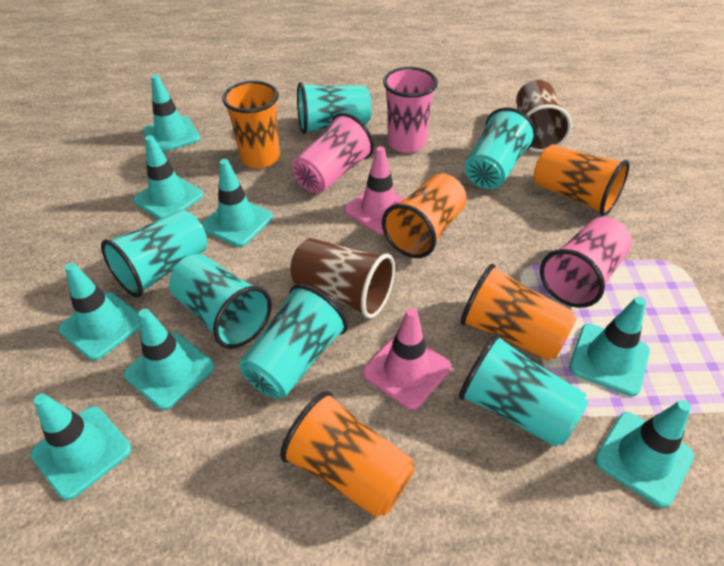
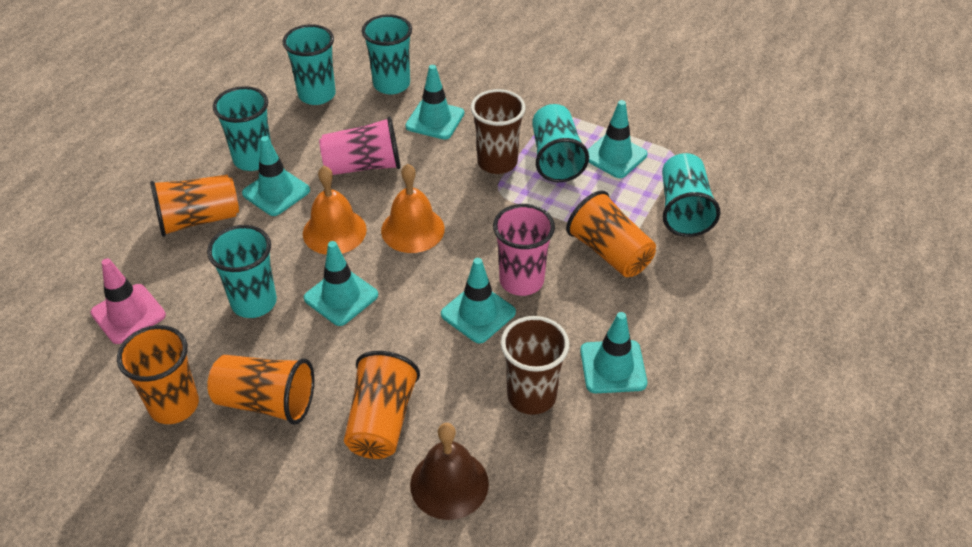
brown bell: none = 0 -> [410,423,489,520] = 1
orange bell: none = 0 -> [303,166,367,255] [381,164,445,253] = 2
pink cup: [292,113,374,193] [383,67,438,153] [540,217,632,308] = 3 -> [319,117,401,175] [493,204,555,296] = 2
pink traffic cone: [344,146,405,234] [363,308,451,410] = 2 -> [90,258,166,344] = 1
turquoise traffic cone: [31,394,131,500] [58,263,140,360] [124,309,215,410] [133,135,204,219] [143,74,201,152] [201,159,273,247] [569,297,650,396] [594,400,694,508] = 8 -> [242,136,310,216] [304,241,378,326] [405,65,464,140] [441,258,516,343] [580,312,647,393] [588,100,648,178] = 6

